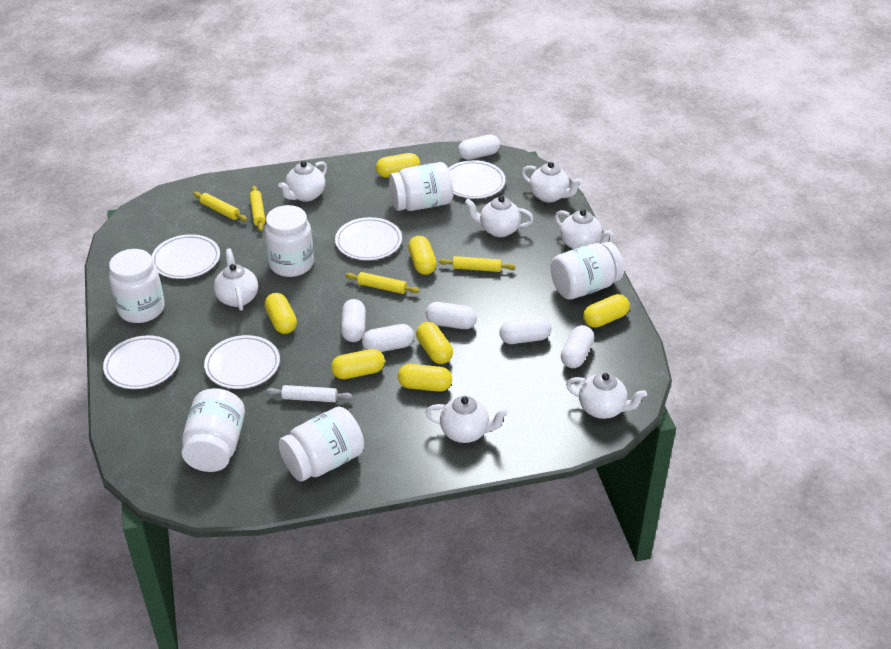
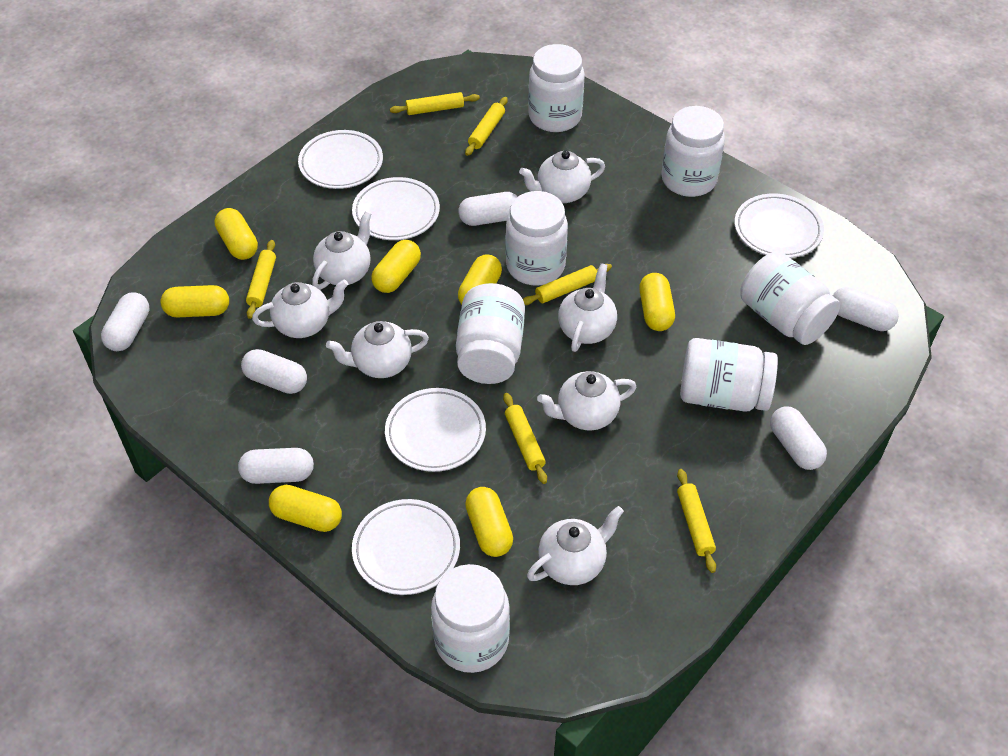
white jar: [109,249,165,323] [182,388,245,472] [265,205,314,277] [279,407,364,481] [389,162,453,211] [551,242,624,299] = 6 -> [431,564,510,673] [456,283,525,384] [505,191,568,286] [528,44,585,132] [661,106,725,197] [680,338,778,412] [740,251,840,345] = 7
white rolling pin: [266,385,352,402] = 1 -> none = 0
yellow rolling pin: [193,192,247,221] [249,186,265,231] [345,272,420,294] [439,256,516,272] = 4 -> [246,240,276,319] [390,92,480,115] [465,97,508,156] [503,393,547,484] [523,264,612,305] [677,469,716,573] = 6

